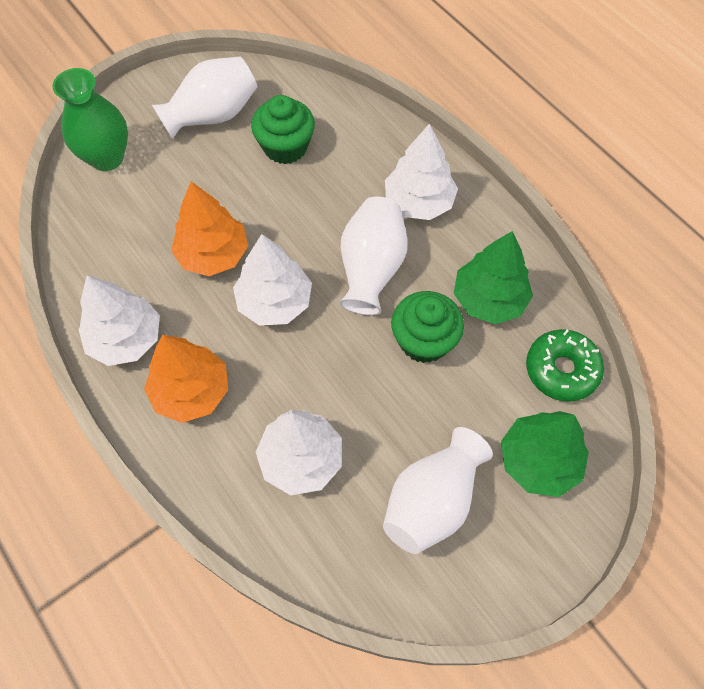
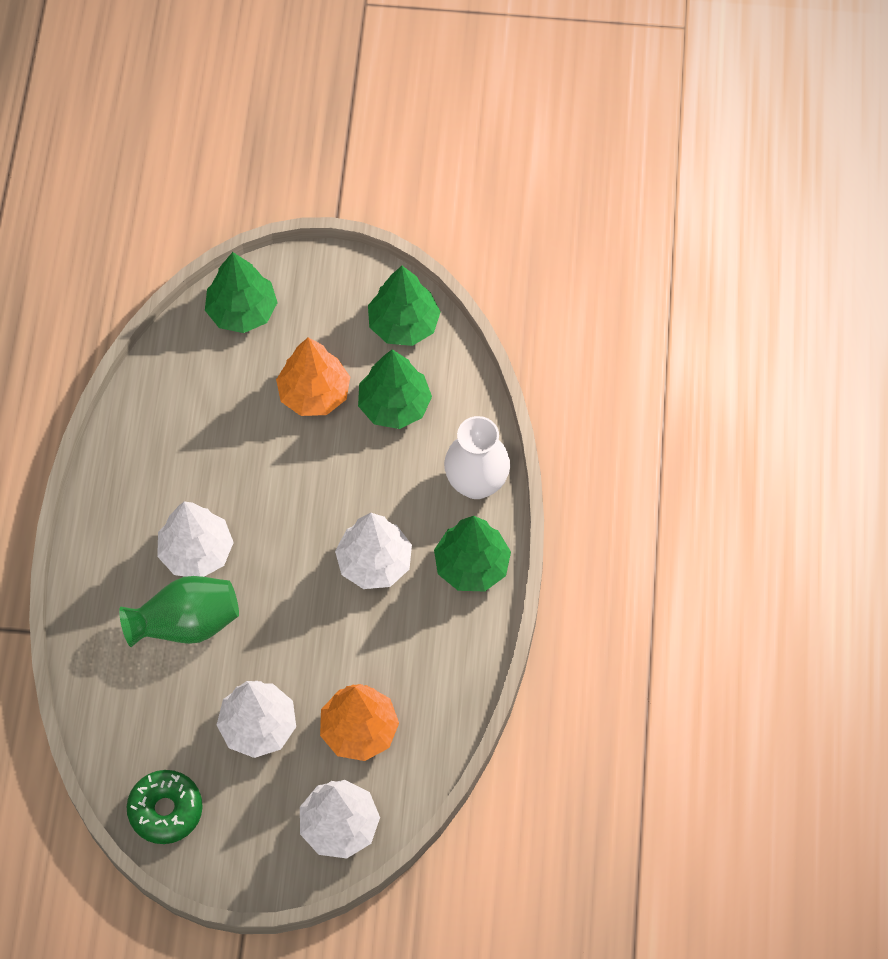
green cupcake: [251,95,315,164] [391,291,464,363] = 2 -> none = 0
green tree: [454,231,533,324] [501,411,589,497] = 2 -> [205,252,278,333] [358,349,432,429] [368,266,441,346] [434,516,511,591] = 4
white vase: [152,57,257,139] [340,197,408,315] [383,427,493,554] = 3 -> [444,416,510,499] = 1

